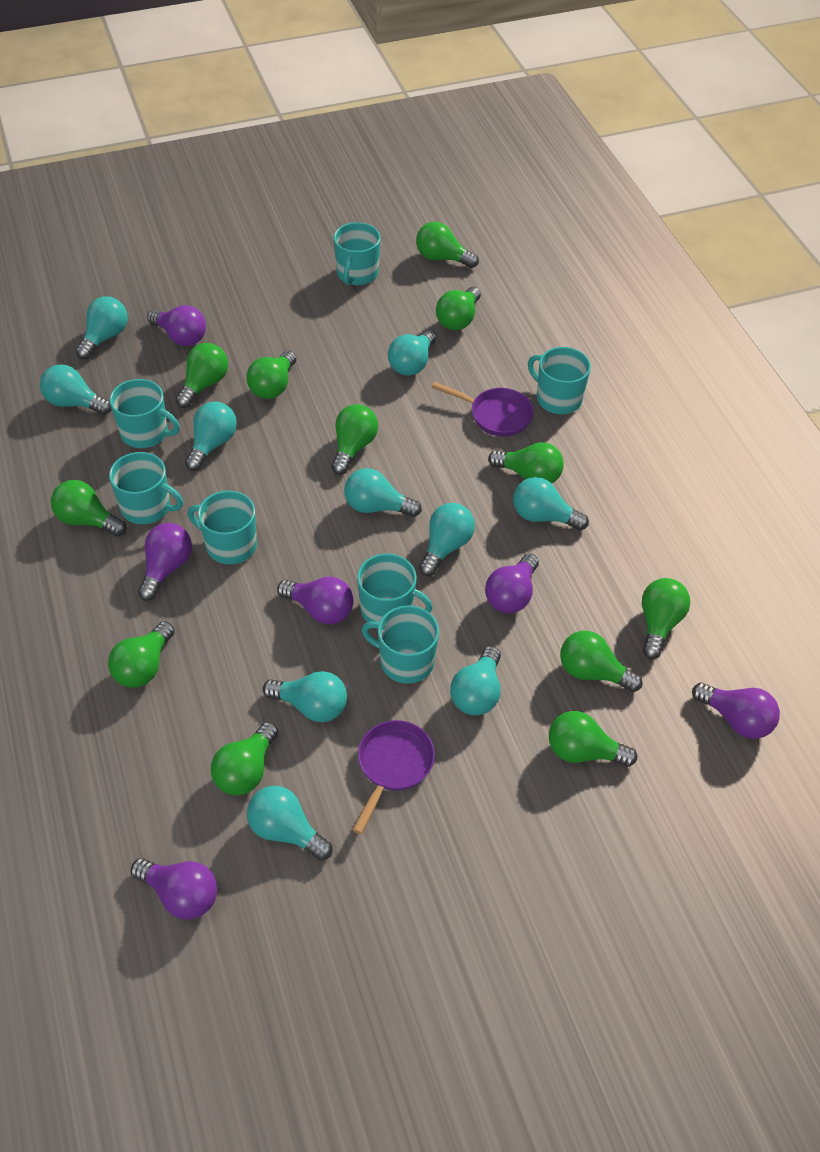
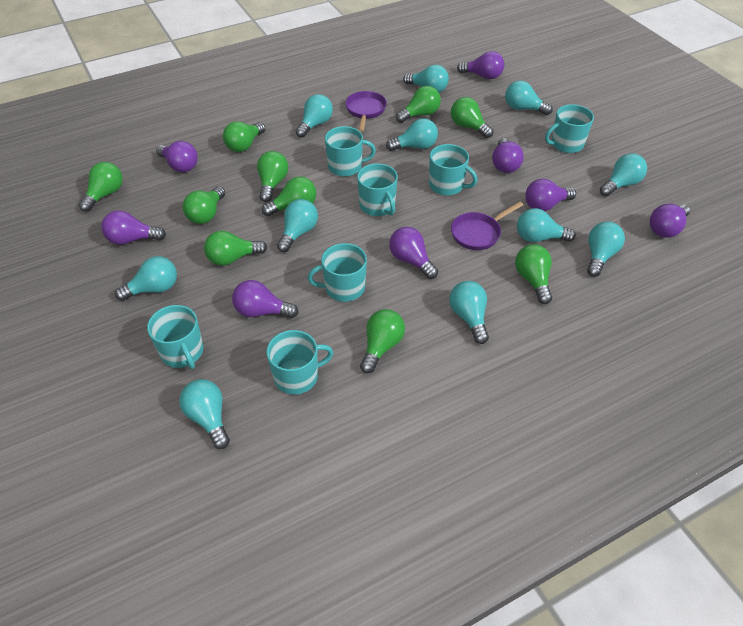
green light bulb: [51,480,127,537] [108,621,175,688] [176,343,228,408] [211,722,279,795] [246,350,297,399] [332,404,378,475] [416,222,479,268] [436,287,481,330] [488,442,564,483] [549,711,637,767] [560,631,643,692] [642,578,690,659] = 12 -> [79,162,123,212] [183,186,225,224] [204,231,267,266] [223,121,265,152] [257,151,288,202] [262,176,316,216] [360,309,405,373] [396,86,441,123] [451,97,494,138] [515,244,552,304] = 10
purple light bulb: [131,858,217,919] [138,523,192,601] [147,305,206,346] [277,577,354,625] [485,554,539,613] [692,683,780,739] = 6 -> [101,210,166,245] [156,141,198,172] [232,280,298,318] [389,227,438,279] [457,51,504,79] [492,138,524,173] [525,179,576,211] [650,204,690,238] = 8
turquoise light bulb: [40,364,112,415] [76,296,128,359] [185,402,237,471] [247,786,333,861] [263,671,347,722] [344,468,422,517] [388,330,436,376] [419,503,475,576] [450,646,501,716] [513,477,589,531] = 10 -> [115,256,177,301] [179,379,230,449] [277,199,318,252] [295,94,333,138] [386,118,438,151] [403,65,449,92] [449,281,489,344] [505,81,553,115] [517,208,576,242] [587,222,625,277] [600,153,647,196] = 11

